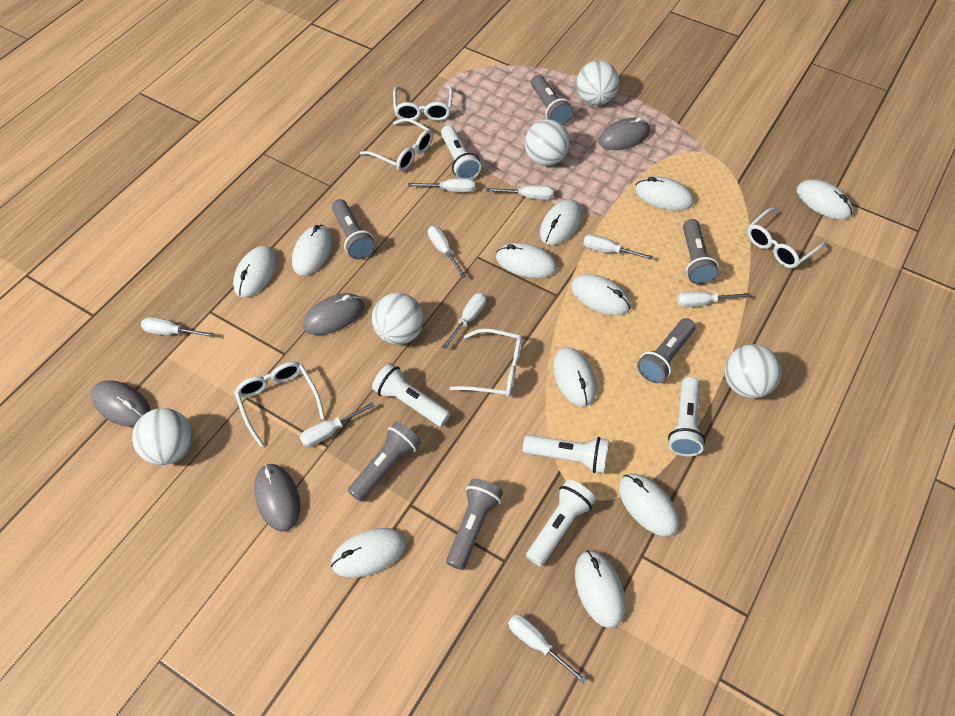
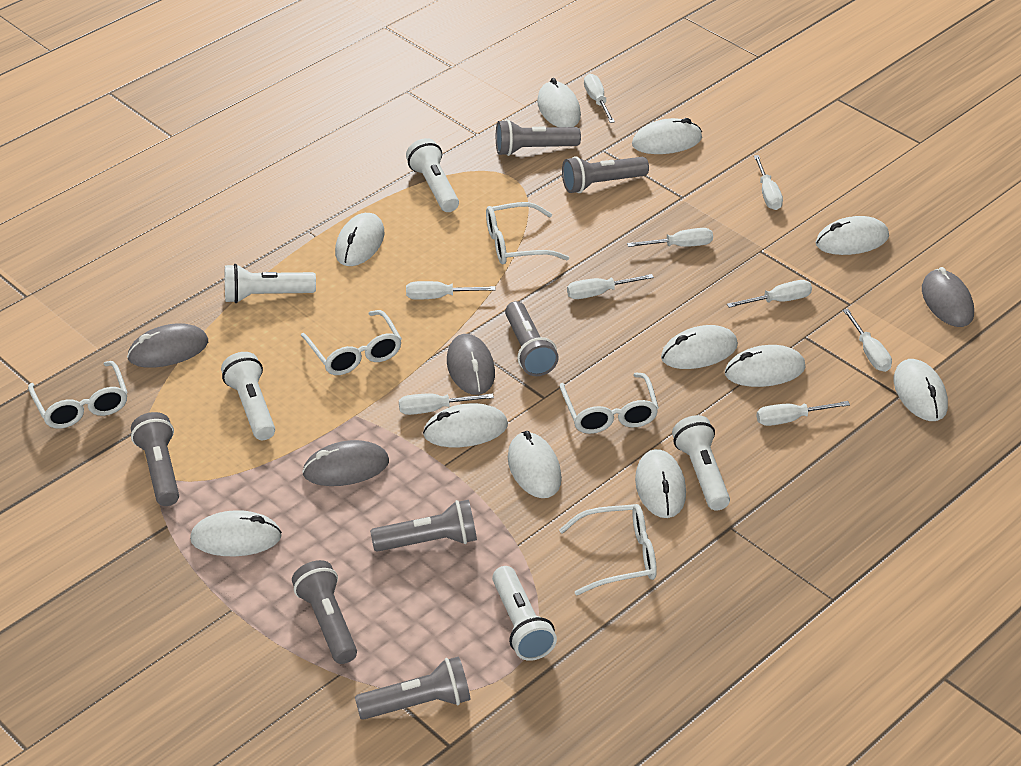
grey flashlight: [332,199,376,260] [348,421,421,502] [446,478,503,570] [531,75,573,125] [637,318,696,383] [683,219,719,285] = 6 -> [131,412,179,506] [292,560,357,664] [355,656,471,720] [370,500,477,552] [496,119,581,156] [505,301,559,376] [562,156,649,193] = 7
white ball: [132,408,193,465] [372,293,424,345] [525,119,570,166] [576,60,619,105] [725,344,781,398] = 5 -> none = 0

